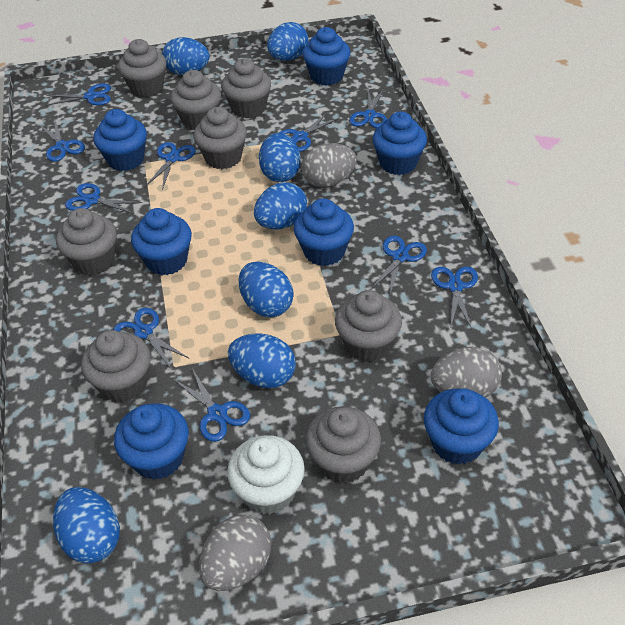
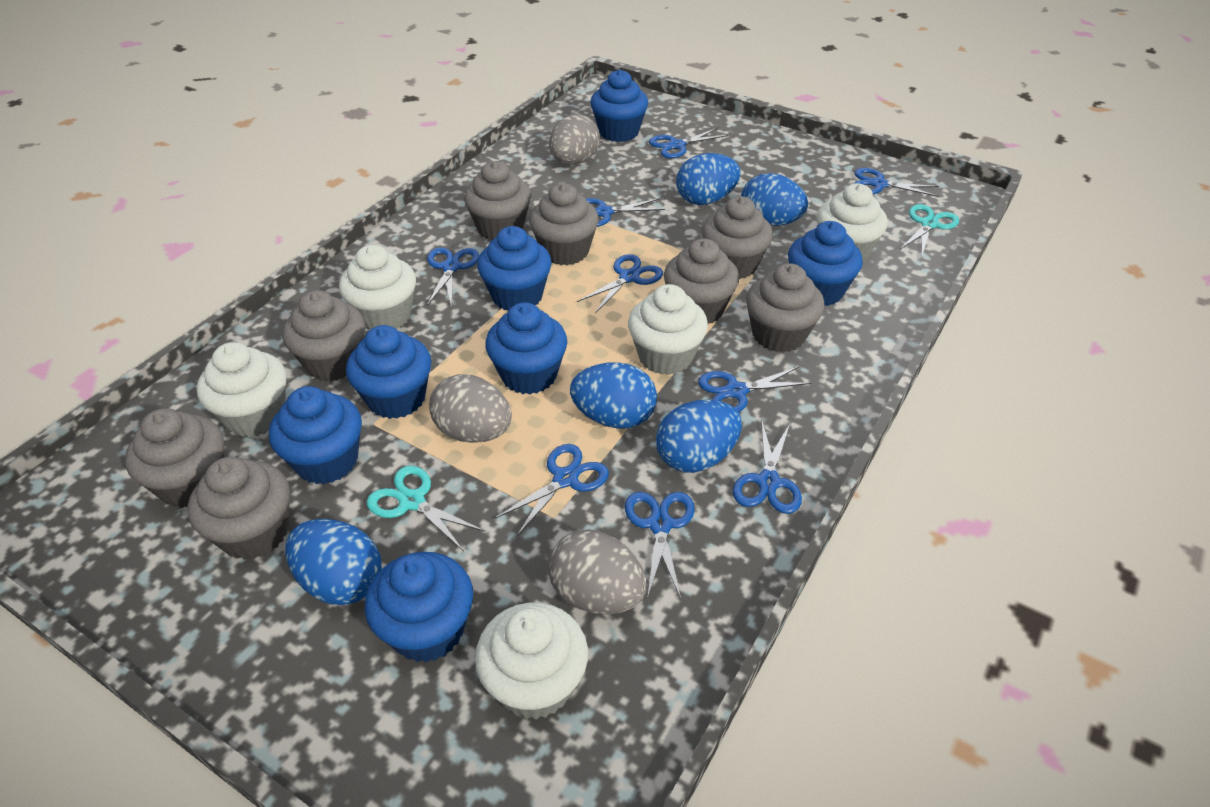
blue egg: [53,487,120,564] [162,37,210,75] [228,333,296,388] [239,262,293,317] [254,182,307,229] [259,133,301,182] [267,22,309,61] = 7 -> [285,519,382,605] [570,362,657,429] [656,400,742,473] [676,153,741,205] [741,173,808,226] = 5
blue scissors: [39,121,85,162] [45,83,111,106] [65,183,142,214] [113,308,190,370] [145,142,195,190] [173,368,250,442] [279,112,340,152] [349,89,387,128] [371,236,427,295] [431,266,478,329] = 10 -> [427,247,479,308] [495,444,609,537] [577,254,663,313] [586,198,665,227] [625,492,694,599] [649,128,728,158] [698,366,811,412] [733,422,802,514] [853,168,939,197] = 9
turquoise scissors: none = 0 -> [367,466,486,551] [900,204,959,258] = 2
white cupcake: [227,435,305,515] = 1 -> [197,342,287,437] [339,245,416,330] [475,603,588,720] [628,284,708,375] [816,183,888,262] = 5

